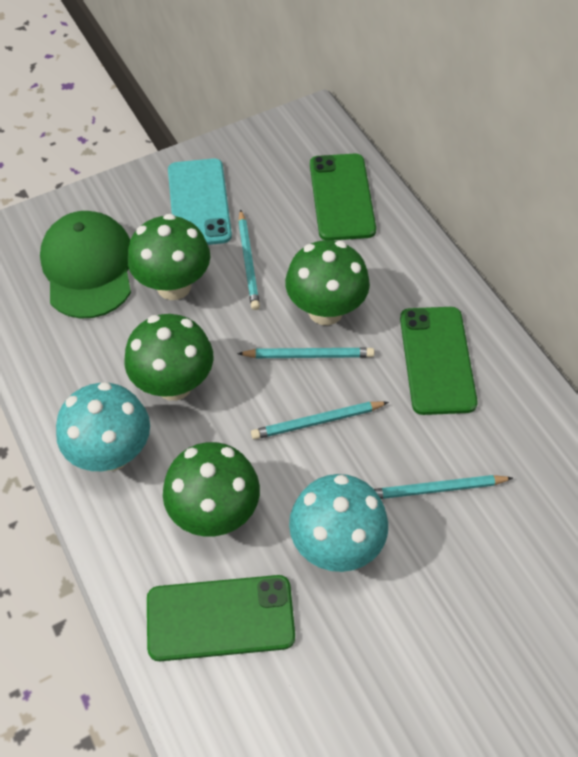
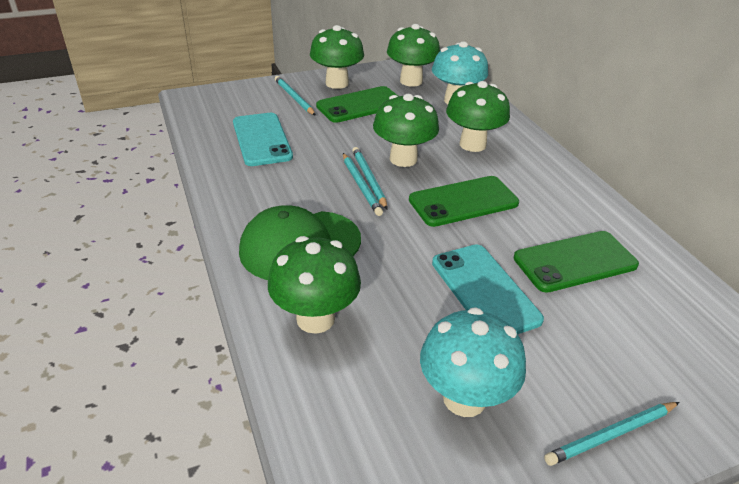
green mushroom: [124,314,213,401] [127,214,210,300] [163,442,260,536] [285,240,370,325] = 4 -> [268,236,361,334] [310,25,364,89] [373,94,439,167] [387,24,440,87] [446,81,510,152] = 5
turquoise phone: [168,159,232,245] = 1 -> [233,113,293,166] [432,244,544,334] = 2

